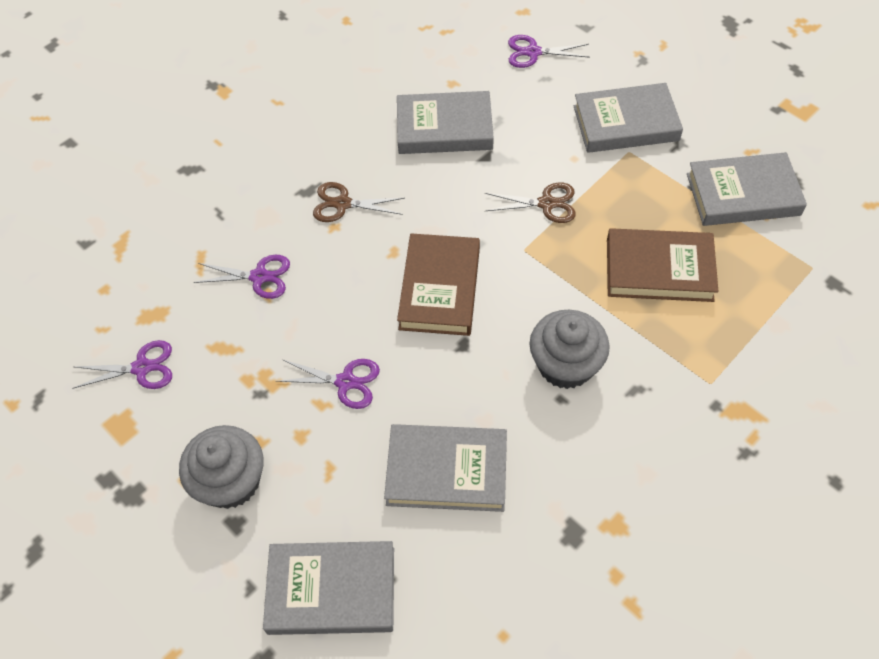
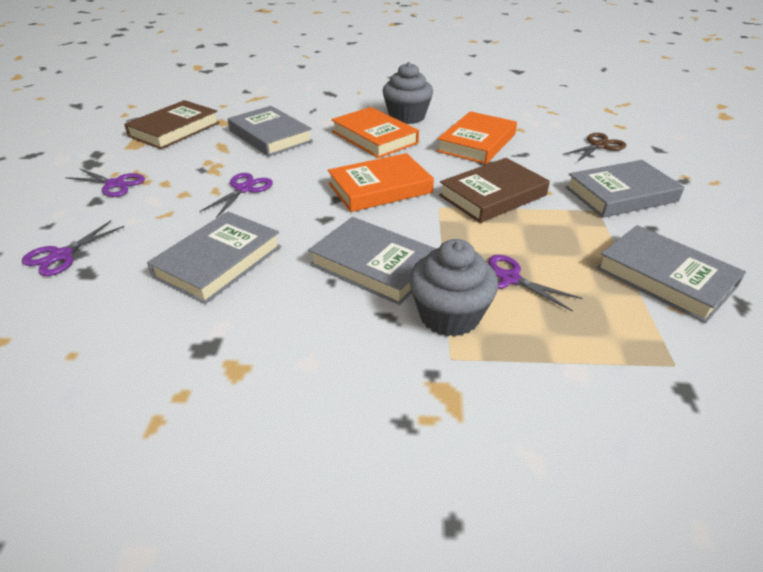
brown scissors: [313,182,405,222] [485,183,576,223] = 2 -> [563,133,626,162] = 1
orange book: none = 0 -> [328,153,434,212] [331,107,419,158] [437,111,517,164] = 3

